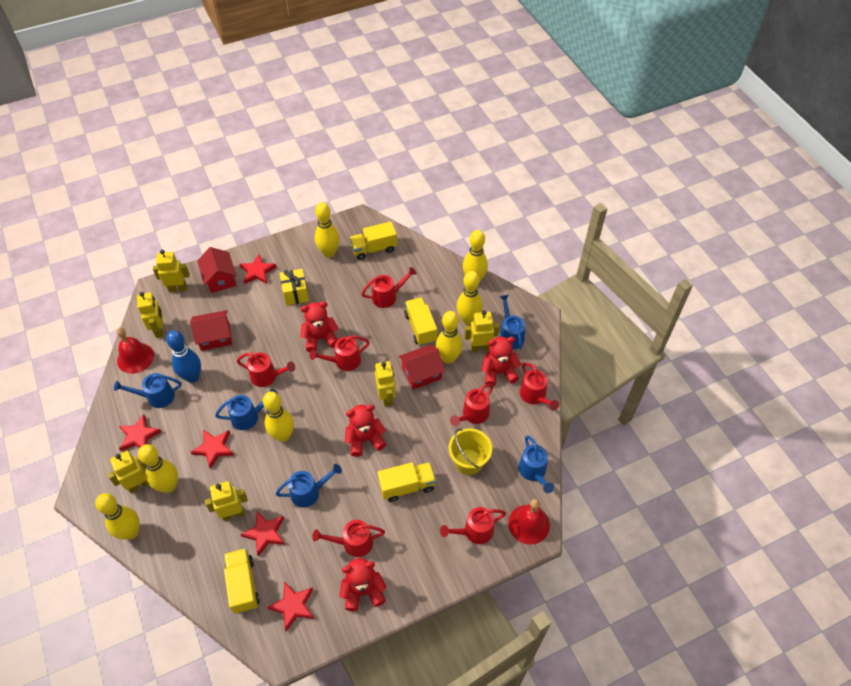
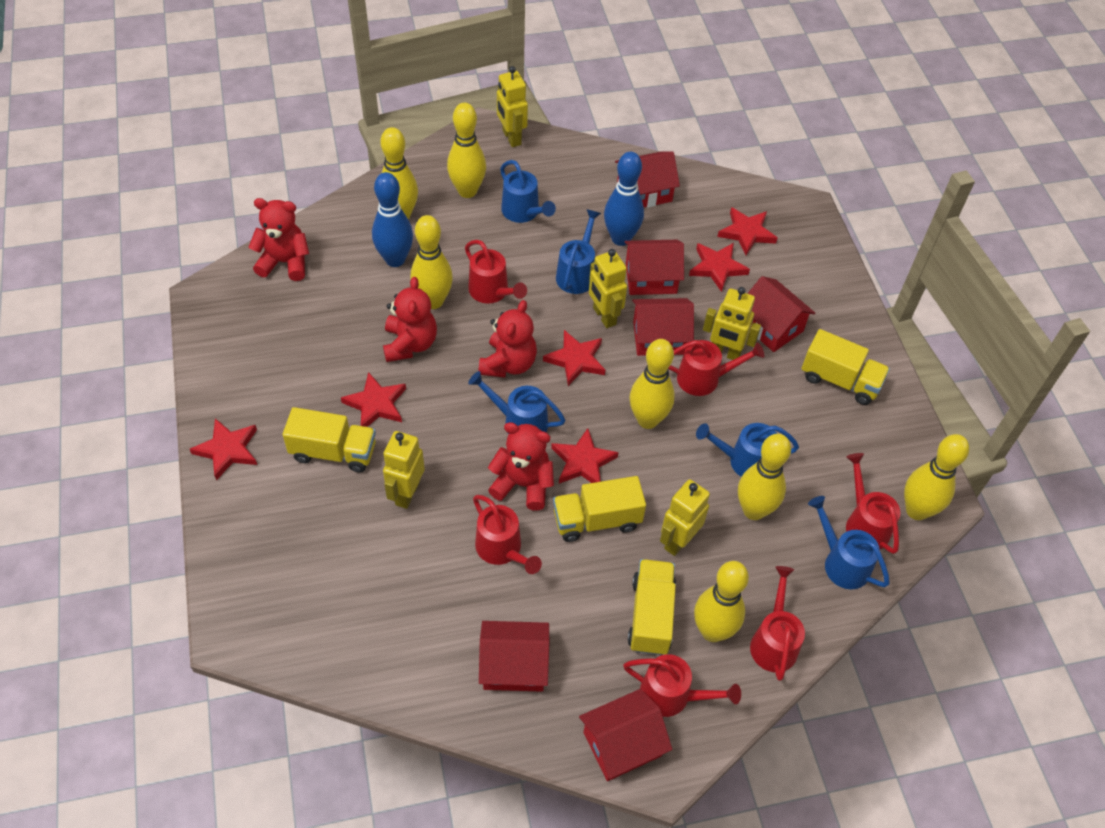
blue bowling pin: [166,330,201,383] = 1 -> [372,172,413,267] [604,152,644,246] = 2
red bell: [116,327,154,374] [508,499,550,545] = 2 -> none = 0
red house: [190,310,232,351] [197,247,237,293] [399,344,445,389] = 3 -> [479,621,549,692] [579,689,672,781] [615,151,680,207] [625,240,684,295] [632,298,694,356] [747,276,815,352] = 6
red star: [119,414,161,451] [191,430,234,469] [239,254,277,284] [240,512,285,556] [267,582,314,631] = 5 -> [190,418,257,480] [341,372,406,427] [543,330,605,386] [551,428,619,483] [689,243,750,292] [717,207,777,255] = 6
red watering can: [237,353,295,387] [310,336,370,371] [312,520,385,557] [361,267,417,308] [440,507,506,544] [450,384,493,426] [520,363,559,410] = 7 -> [465,240,527,304] [473,495,542,574] [623,654,741,717] [668,340,764,396] [750,566,805,681] [846,453,900,554] = 6
yellow bucket: [448,428,492,475] = 1 -> none = 0
yellow gift: [280,269,309,305] = 1 -> none = 0
yellow robot: [108,451,149,493] [137,292,163,338] [153,249,190,292] [205,481,248,521] [375,361,396,407] [464,310,499,352] = 6 -> [383,431,425,509] [497,66,528,147] [589,249,627,328] [660,479,710,556] [703,287,761,360] = 5

